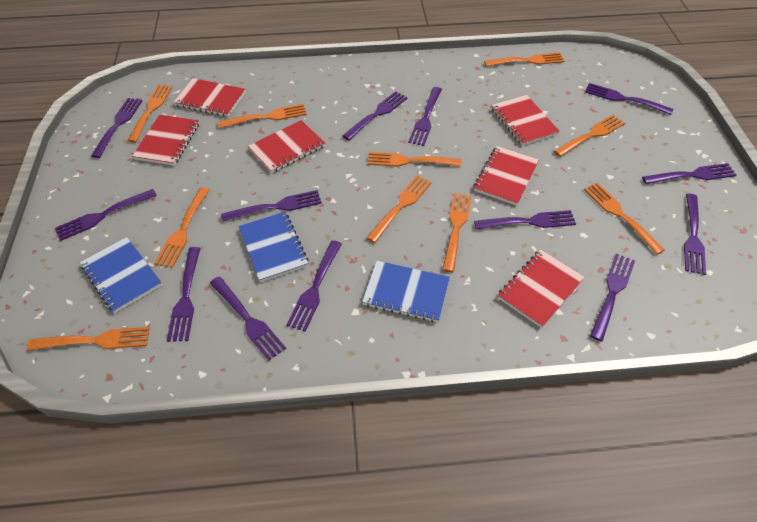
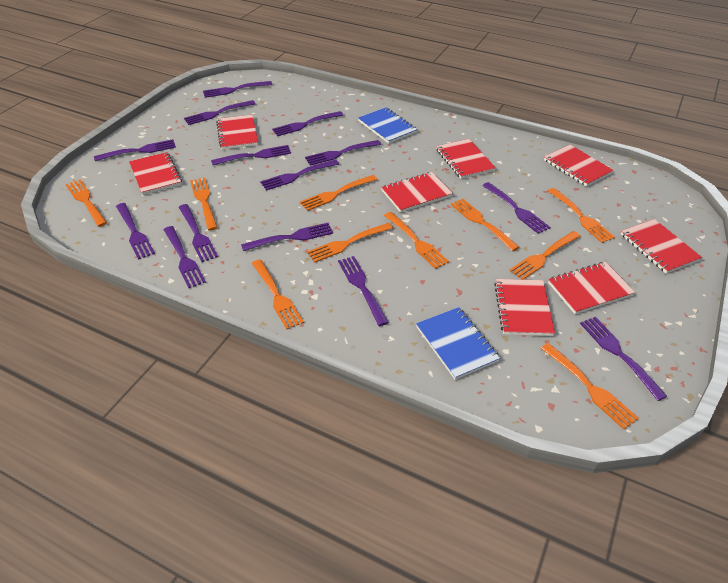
blue notebook: [79,237,162,313] [239,212,309,282] [362,261,450,322] = 3 -> [358,107,417,144] [416,307,500,380] = 2
purple fork: [55,189,157,241] [91,98,142,158] [167,247,200,342] [210,277,286,361] [221,190,322,222] [286,240,342,332] [343,91,408,140] [408,87,442,146] [474,210,576,230] [585,83,673,115] [590,254,635,341] [642,163,737,184] [684,194,706,275] = 13 -> [94,139,176,161] [116,203,155,260] [163,226,206,288] [179,204,218,262] [184,100,255,125] [203,81,272,98] [211,145,291,165] [241,223,333,251] [260,159,339,191] [272,111,343,136] [305,140,381,165] [338,256,389,326] [482,182,550,234] [580,317,667,401] = 14
red notebook: [132,115,199,166] [173,78,246,117] [248,120,325,173] [474,146,539,206] [491,95,560,146] [498,249,585,328] = 6 -> [129,152,182,195] [216,115,258,150] [381,172,453,213] [436,139,496,179] [494,279,555,336] [544,145,614,187] [548,262,635,314] [621,219,702,274] = 8

